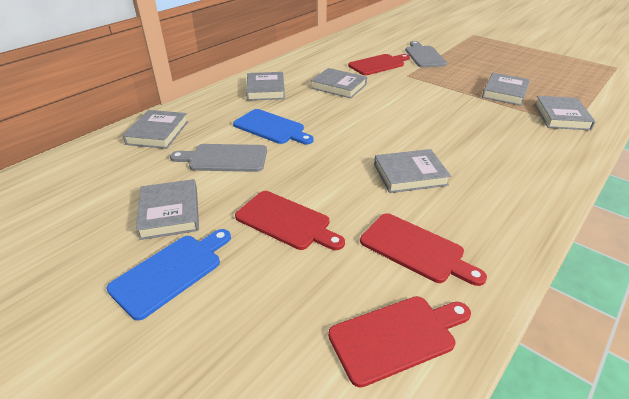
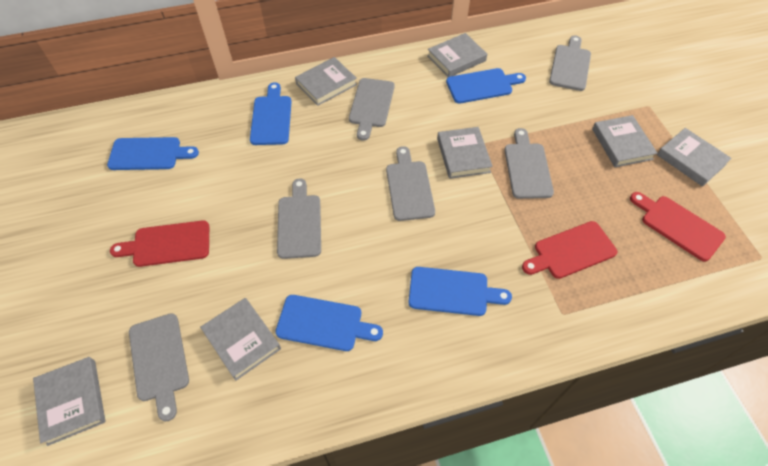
blue cutting board: [106,229,231,321] [233,109,314,144] = 2 -> [107,137,199,170] [250,82,292,145] [276,295,383,351] [409,267,512,316] [446,68,526,104] = 5
grey cutting board: [170,144,267,172] [405,41,447,67] = 2 -> [129,313,189,422] [277,178,321,259] [349,78,394,141] [386,146,435,221] [504,128,554,199] [549,36,591,91] = 6
red cutting board: [235,191,345,250] [328,296,471,388] [348,54,410,75] [360,213,487,286] = 4 -> [110,220,209,267] [522,221,617,279] [630,192,726,261] = 3

